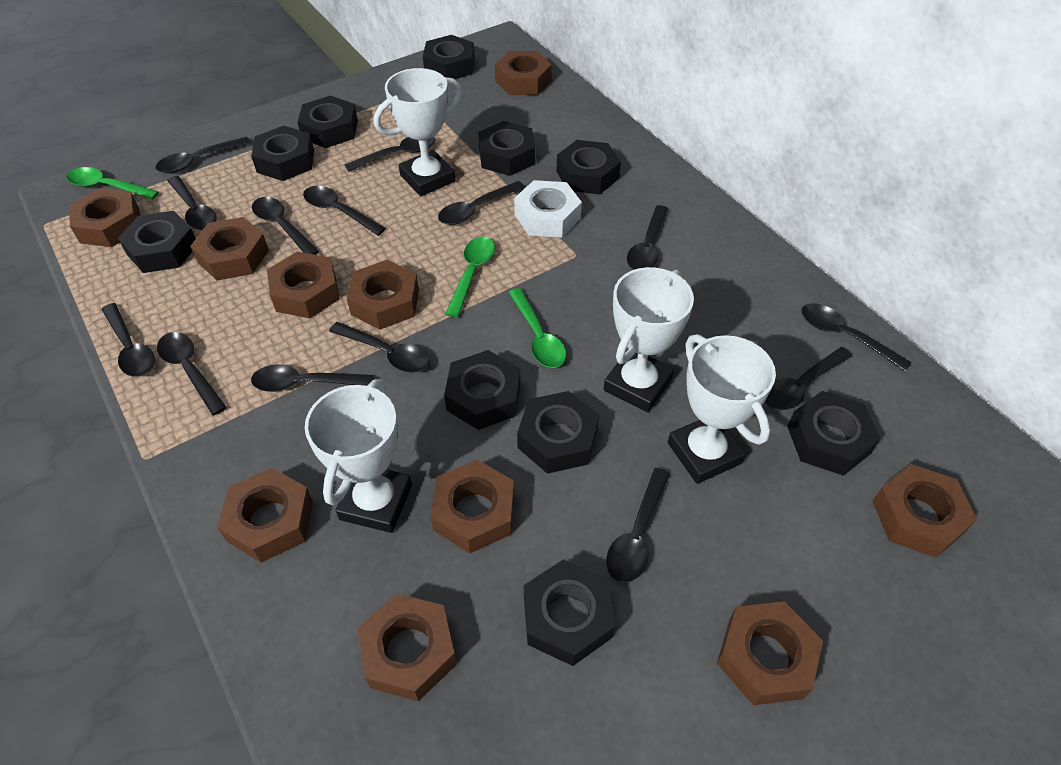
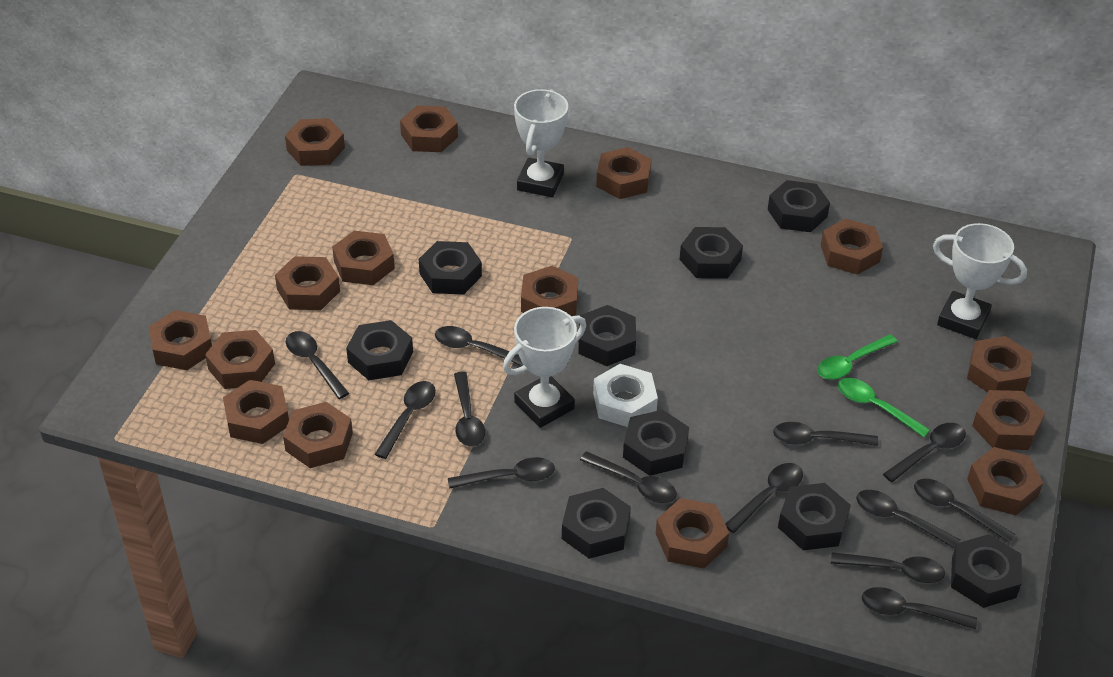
black nut: [118,211,196,273] [251,126,314,181] [297,95,358,148] [423,35,475,79] [444,350,520,430] [478,121,536,176] [517,391,599,474] [524,559,615,666] [556,140,621,195] [787,391,881,476] = 10 -> [346,320,413,380] [419,241,482,294] [562,488,631,559] [578,305,636,366] [623,410,689,476] [679,227,743,279] [768,180,830,232] [778,483,851,550] [951,534,1022,608] = 9
black spoon: [101,303,155,377] [156,136,251,173] [157,332,227,415] [167,176,217,230] [251,364,375,392] [252,197,319,255] [303,186,386,236] [329,322,430,373] [345,137,435,172] [438,181,525,225] [606,468,670,583] [627,205,668,270] [765,347,852,410] [802,303,912,371] = 14 -> [286,331,349,399] [375,381,436,459] [435,326,523,366] [448,457,555,489] [454,372,485,447] [580,451,677,503] [726,463,803,533] [773,422,878,446] [831,552,945,583] [856,490,960,549] [862,587,977,629] [883,423,966,482] [914,479,1015,543] = 13
brown nut: [69,188,140,247] [190,217,269,280] [218,468,313,563] [267,251,340,318] [347,260,419,330] [357,593,457,701] [431,460,514,553] [495,51,552,95] [717,601,823,705] [872,464,977,558] = 10 -> [149,310,212,370] [205,330,275,389] [223,380,289,444] [275,256,340,310] [283,402,353,468] [285,118,345,166] [332,231,395,285] [400,105,458,152] [521,266,578,316] [596,147,652,199] [656,498,729,568] [821,218,883,275] [967,336,1033,392] [967,447,1043,515] [972,390,1045,450] = 15
green spoon: [67,167,159,200] [445,237,495,318] [508,288,566,368] = 3 -> [817,334,898,380] [838,378,930,437] = 2
white trophy: [305,379,412,533] [374,68,462,196] [604,267,694,412] [668,334,776,484] = 4 -> [503,307,586,428] [514,89,568,197] [933,223,1027,339] = 3

